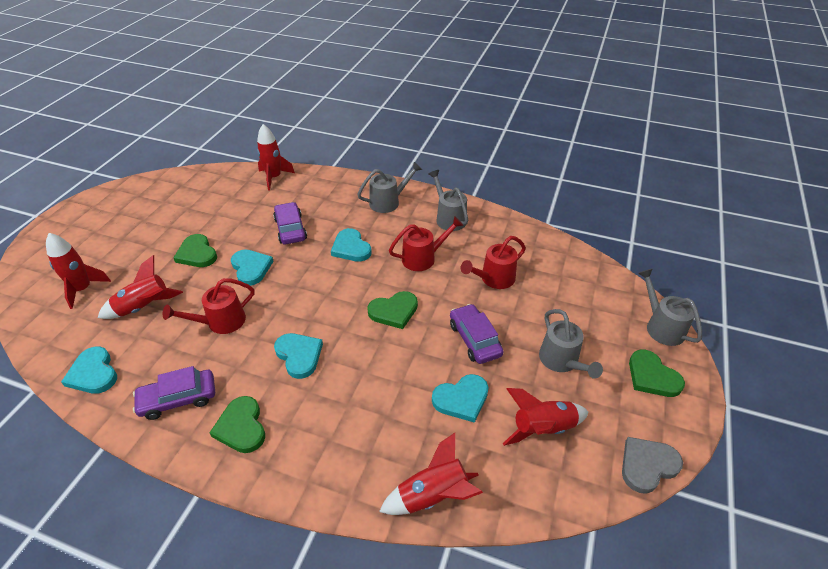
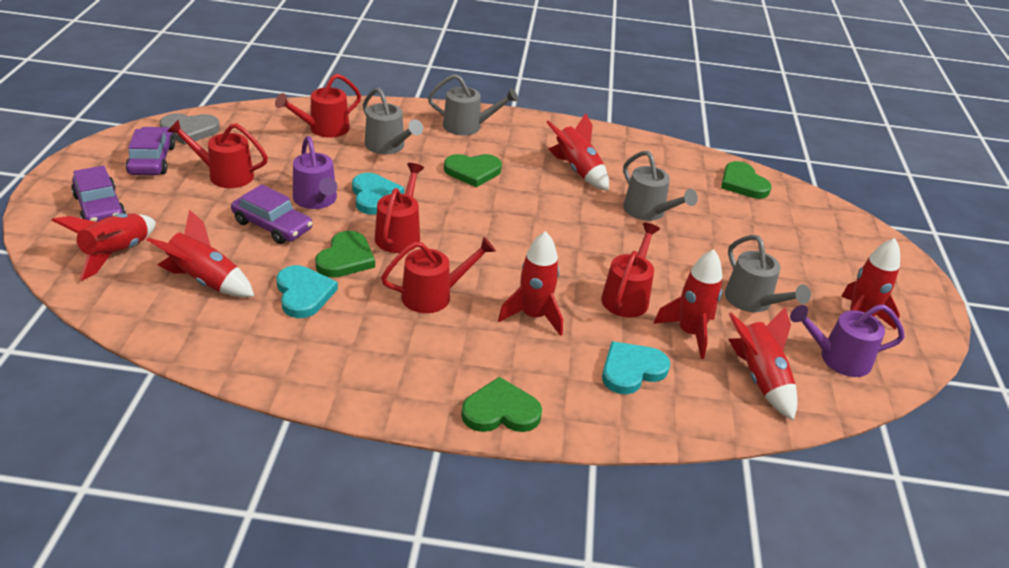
purple watering can: none = 0 -> [293,136,337,209] [790,304,905,377] = 2
red rocket: [46,233,111,309] [98,255,183,319] [257,124,295,190] [379,433,483,515] [503,388,589,446] = 5 -> [52,213,156,281] [147,210,254,297] [498,231,563,336] [546,113,609,191] [653,249,722,359] [728,307,797,421] [841,238,900,330] = 7
red watering can: [163,278,254,334] [389,216,463,271] [461,236,526,289] = 3 -> [167,120,268,188] [275,74,361,138] [375,163,424,253] [381,237,496,313] [601,223,660,318] = 5
turquoise heart: [61,346,117,394] [231,250,274,286] [274,333,323,379] [331,228,372,262] [432,374,488,423] = 5 -> [276,265,338,318] [352,173,404,215] [602,341,670,394] = 3

